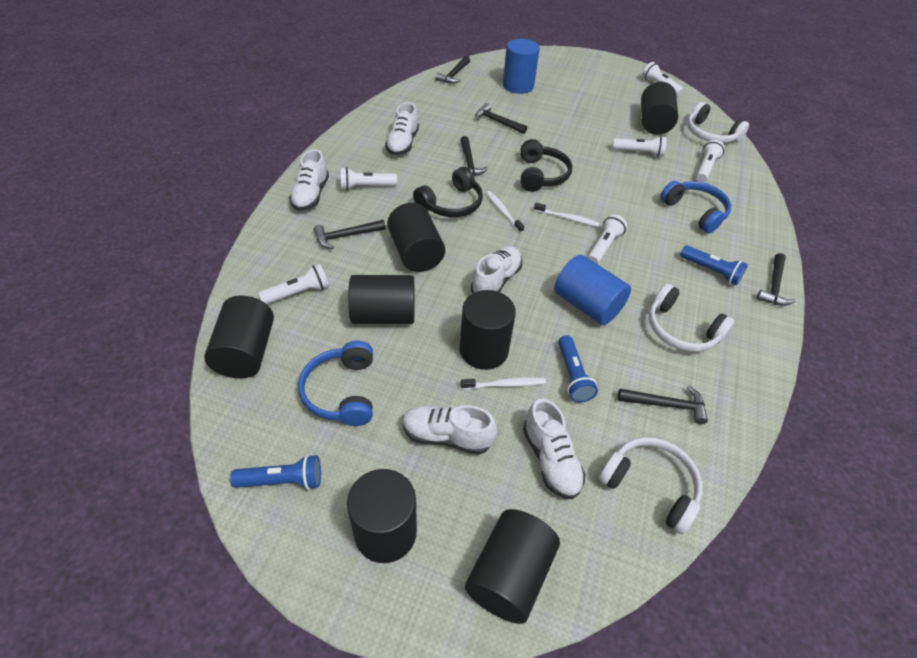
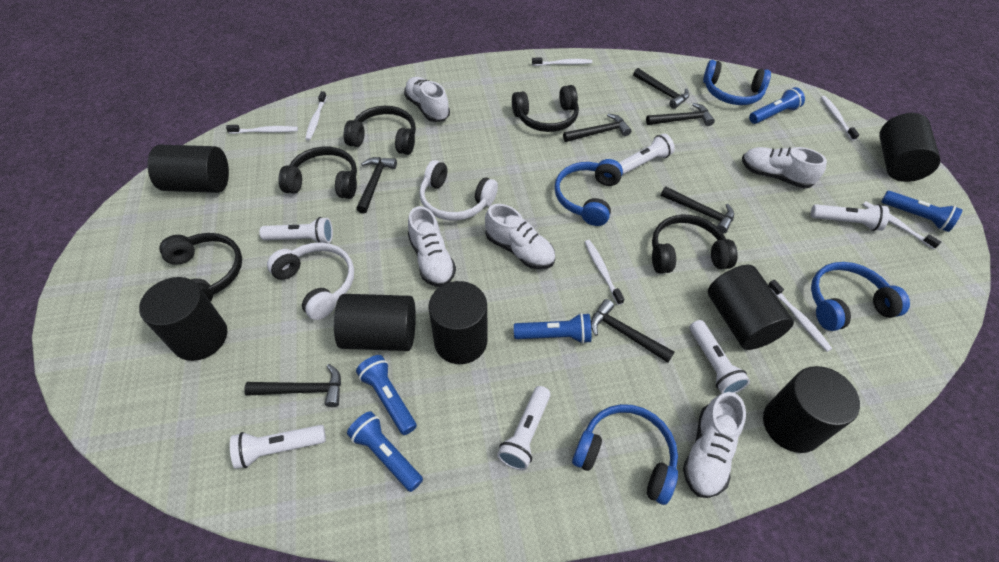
black hammer: [314,220,386,249] [436,56,470,84] [460,136,488,176] [475,103,527,134] [618,386,708,425] [757,253,796,306] = 6 -> [245,364,341,407] [356,157,397,214] [563,114,631,142] [591,299,675,363] [633,68,689,109] [646,103,715,126] [661,186,734,234] = 7
black headphones: [413,167,483,217] [521,139,572,192] = 2 -> [159,233,242,302] [279,147,357,199] [344,106,416,155] [512,85,579,132] [652,214,738,274] = 5
blue cylinder: [503,39,540,94] [554,255,631,325] = 2 -> none = 0
blue flashlight: [230,455,321,490] [558,335,598,403] [680,246,748,285] = 3 -> [347,411,423,492] [356,355,417,435] [514,313,592,344] [749,87,805,124] [881,191,963,232] = 5
blue headphones: [298,341,373,426] [660,181,731,234] = 2 -> [554,159,623,226] [572,404,678,505] [703,60,771,105] [811,262,910,331] = 4
white headphones: [599,437,702,535] [649,284,734,352] [687,102,749,143] = 3 -> [267,242,354,320] [419,160,498,221] = 2
white toothbrush: [461,377,546,389] [486,191,524,233] [534,203,600,227] = 3 -> [226,125,298,134] [305,91,327,141] [532,57,592,66] [585,240,624,305] [768,280,832,352] [821,96,859,141] [863,201,941,249] = 7

